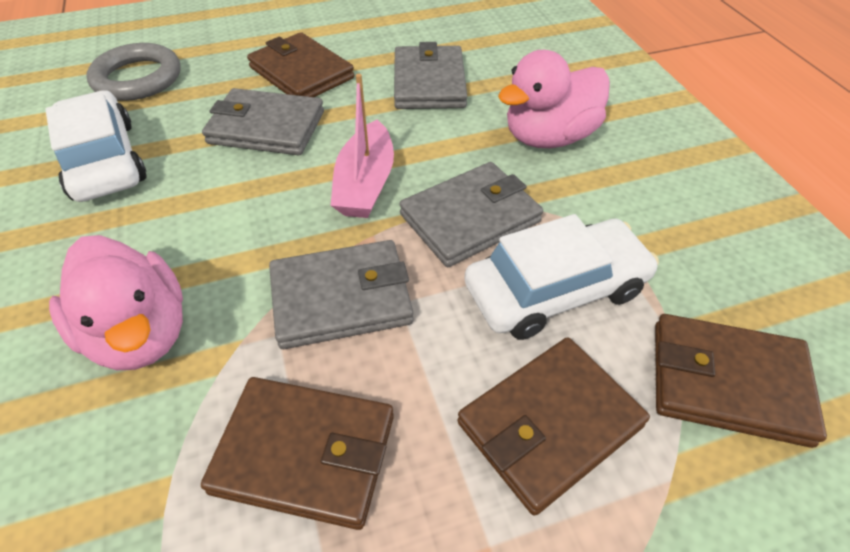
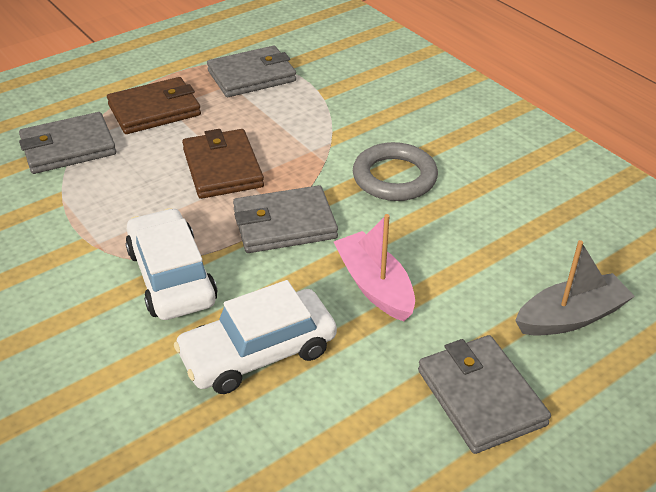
brown wallet: [201,377,394,530] [247,32,354,97] [457,337,650,516] [655,314,827,448] = 4 -> [107,77,201,134] [182,129,264,199] = 2
grey boat: none = 0 -> [515,240,635,336] = 1
pink duck: [49,235,183,370] [498,50,610,148] = 2 -> none = 0

